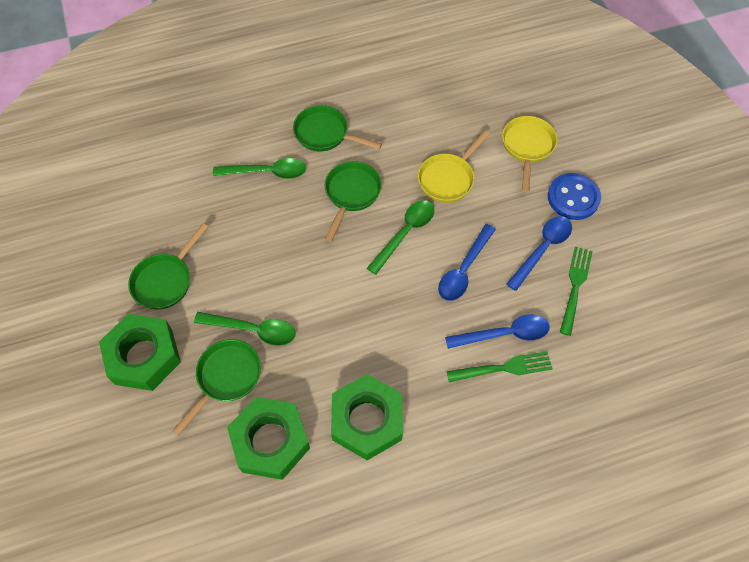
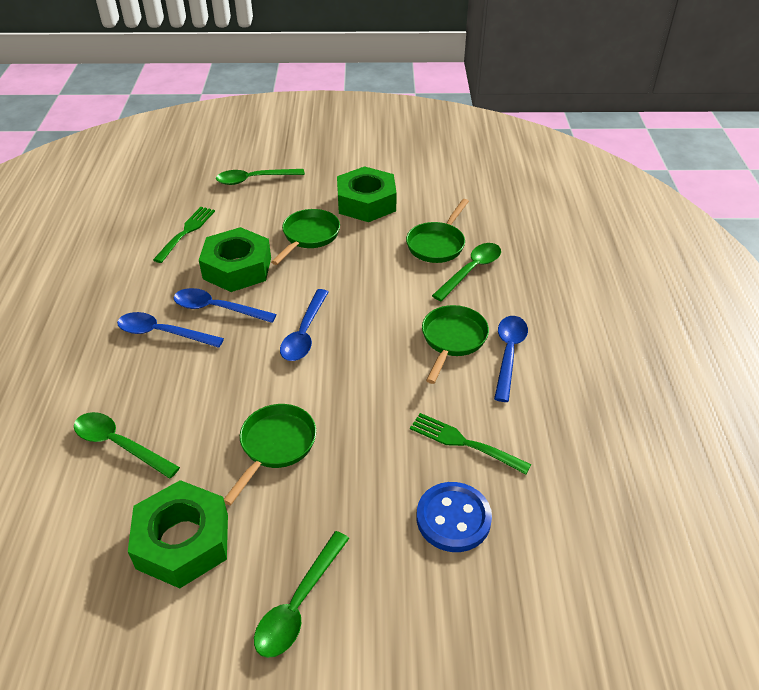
blue spoon: [438,224,496,301] [445,314,550,349] [506,216,572,291] = 3 -> [117,312,224,348] [173,288,276,323] [280,289,329,361] [494,316,528,402] = 4
green spoon: [194,312,296,346] [213,158,306,179] [367,200,434,275] = 3 -> [74,412,180,479] [216,169,305,185] [254,531,349,658] [432,243,501,301] = 4
yellow pan: [418,130,490,203] [502,116,557,192] = 2 -> none = 0

